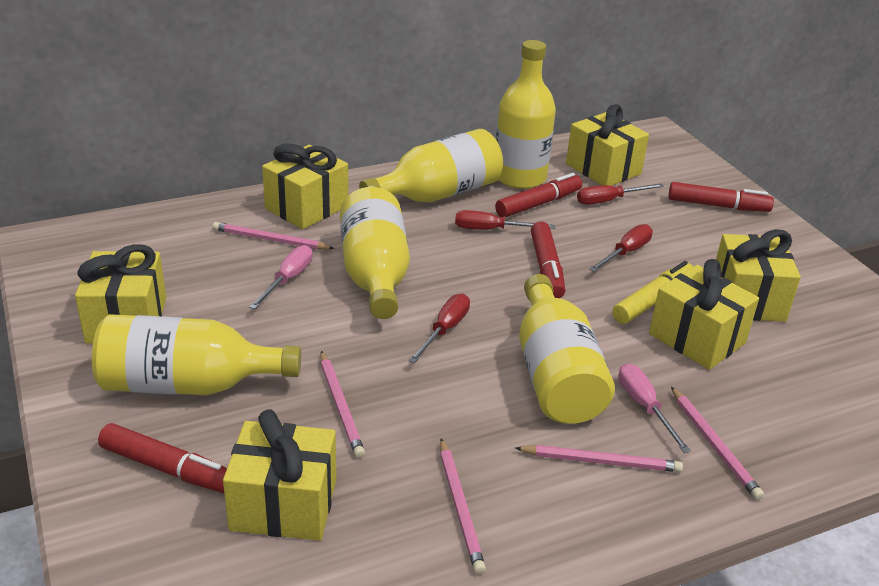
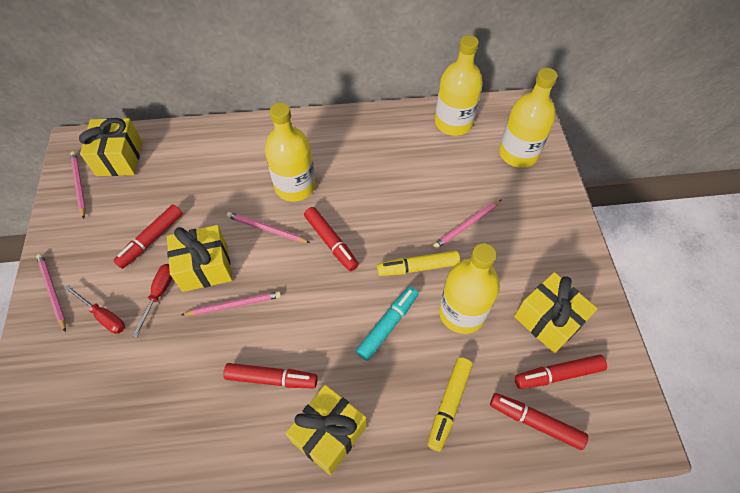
pink screwdriver: [249,245,313,309] [618,363,691,453] = 2 -> none = 0
red marker: [98,423,227,493] [495,173,582,217] [531,221,565,298] [668,182,774,212] = 4 -> [113,205,183,269] [223,363,318,389] [304,207,359,271] [490,393,588,450] [515,354,607,389] = 5
red screwdriver: [409,294,470,363] [455,210,555,230] [577,183,664,205] [589,224,653,272] = 4 -> [65,285,125,334] [132,264,172,338] = 2
turquoise marker: none = 0 -> [356,286,418,360] = 1
yellow bottle: [92,314,301,395] [340,187,410,319] [359,129,503,202] [496,40,556,189] [519,274,615,424] = 5 -> [265,103,316,202] [435,35,483,136] [439,243,500,334] [499,68,557,168] = 4
yellow gift: [75,244,166,343] [223,409,336,541] [262,143,348,229] [566,104,649,186] [649,259,759,370] [716,229,801,322] = 6 -> [79,118,142,176] [167,225,232,292] [286,385,367,475] [514,272,598,353] = 4
yellow marker: [612,261,693,324] = 1 -> [377,250,460,276] [428,357,473,451] = 2

